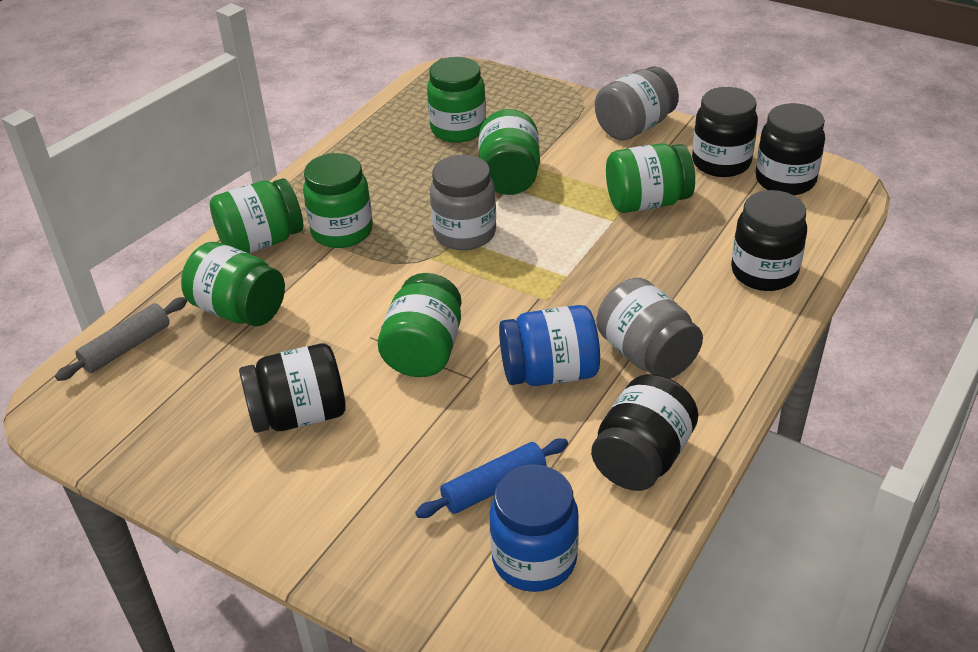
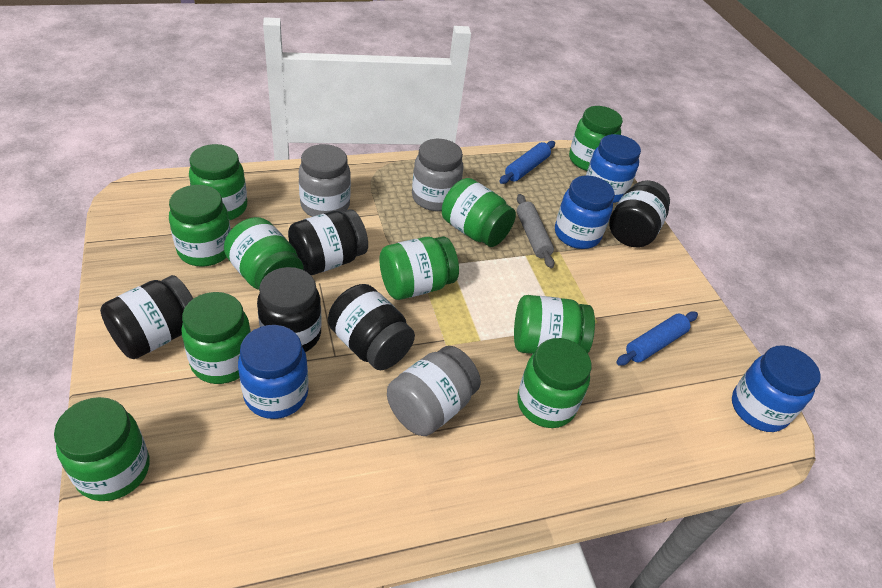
blue jar: [490,465,579,592] [499,305,600,386] = 2 -> [238,325,309,419] [555,176,614,249] [586,134,641,203] [732,345,820,432] = 4
blue rolling pin: [415,438,568,518] = 1 -> [499,141,555,184] [616,311,698,366] = 2
green jar: [181,242,285,326] [210,179,303,253] [303,153,373,248] [378,273,462,377] [427,57,486,143] [478,109,540,195] [606,143,695,213] = 7 -> [54,397,150,501] [169,185,231,267] [181,292,251,384] [189,144,247,220] [224,217,303,290] [379,236,459,300] [442,178,516,247] [514,295,595,354] [517,338,592,428] [569,106,623,171] = 10

